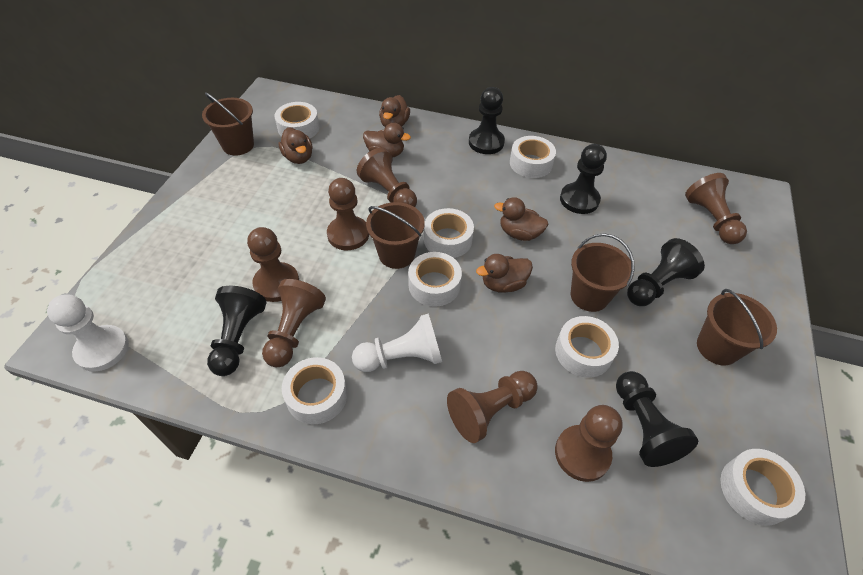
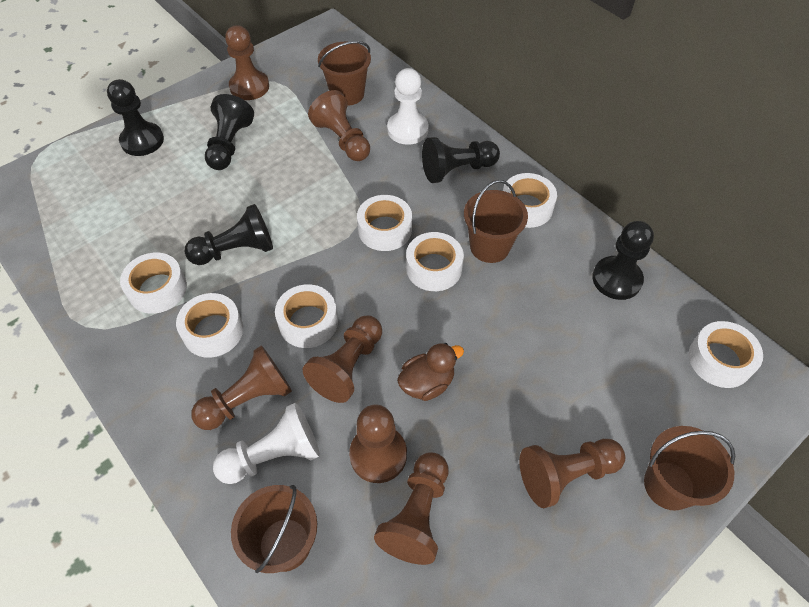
brown duck: [279,127,313,164] [363,123,411,158] [379,95,410,127] [476,254,533,293] [494,197,548,241] = 5 -> [397,343,464,401] = 1

